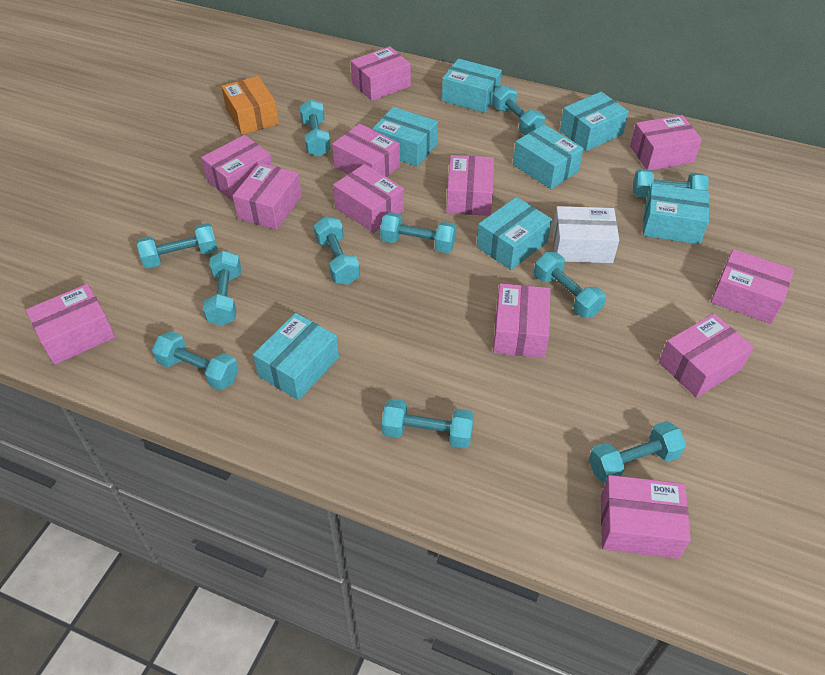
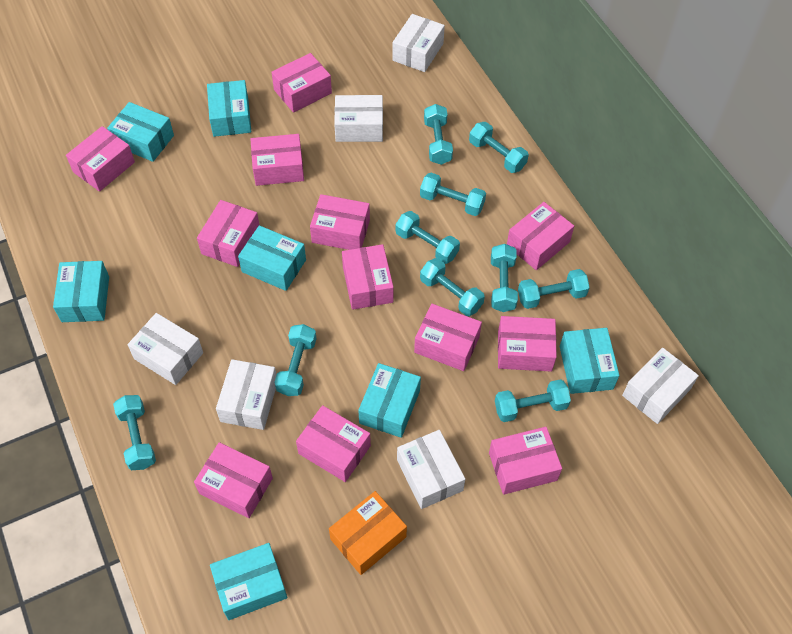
turquoise dumbbell: [137,223,218,269] [152,331,239,390] [203,250,241,326] [299,99,331,157] [314,216,360,285] [380,212,457,253] [382,399,474,449] [492,85,545,135] [534,252,606,318] [589,421,686,483] [633,169,709,198] = 11 -> [113,395,156,470] [274,324,316,396] [396,211,460,264] [420,173,486,216] [420,258,485,316] [424,104,453,165] [469,122,529,173] [491,244,518,312] [495,379,571,422] [518,269,590,309] = 10
white box: [552,206,619,263] = 1 -> [128,313,203,385] [216,359,277,430] [334,95,383,142] [392,14,445,72] [397,430,465,509] [622,348,699,424] = 6

